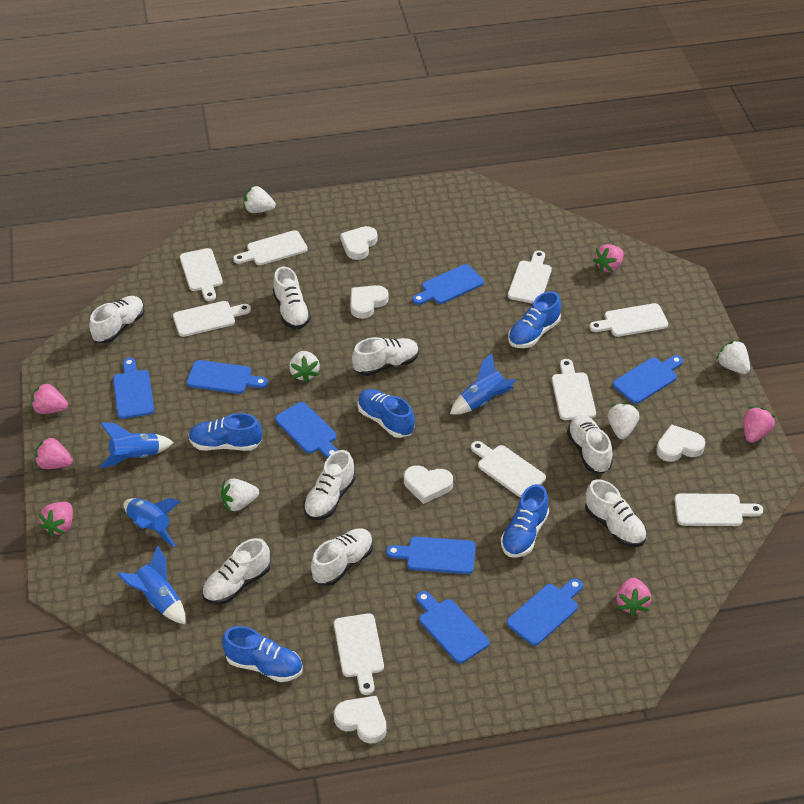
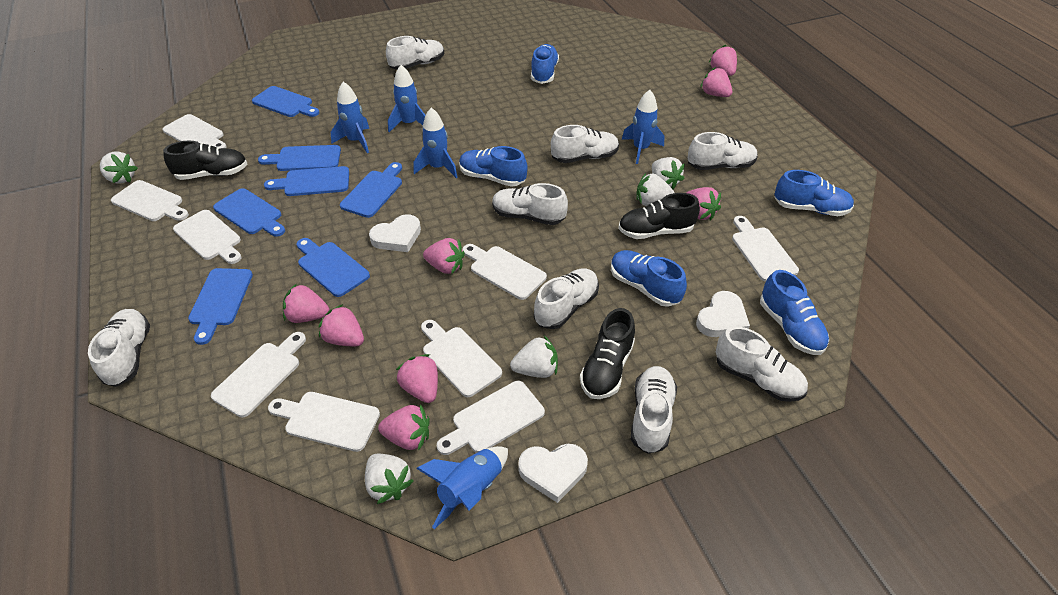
black shoe: none = 0 -> [163,140,247,180] [580,308,635,399] [618,193,700,239] = 3
blue cutting board: [113,358,154,419] [186,360,268,394] [275,402,338,458] [386,537,476,574] [412,264,484,305] [416,591,490,663] [507,579,583,646] [613,355,683,404] = 8 -> [188,268,253,345] [213,188,285,237] [252,86,319,117] [258,145,341,171] [264,166,349,196] [297,238,370,297] [340,162,402,218] = 7
blue rocket: [100,422,174,468] [117,545,186,624] [124,498,181,547] [450,353,516,414] = 4 -> [331,82,369,153] [388,65,426,132] [413,108,458,178] [416,446,508,529] [622,90,664,164] = 5
pink strawberry: [31,383,68,414] [35,436,73,469] [38,502,73,537] [593,244,624,273] [616,578,651,616] [743,407,775,443] = 6 -> [283,283,329,323] [319,304,364,346] [378,404,430,451] [396,354,438,403] [423,238,465,274] [687,187,721,221] [700,67,732,97] [709,45,737,76] = 8
white heart: [334,696,387,744] [340,226,378,260] [350,285,389,319] [404,465,453,504] [656,424,705,462] = 5 -> [369,214,421,252] [518,444,588,503] [696,291,750,337] = 3

